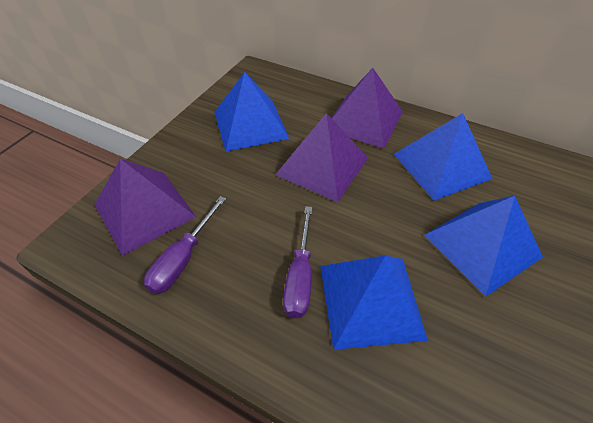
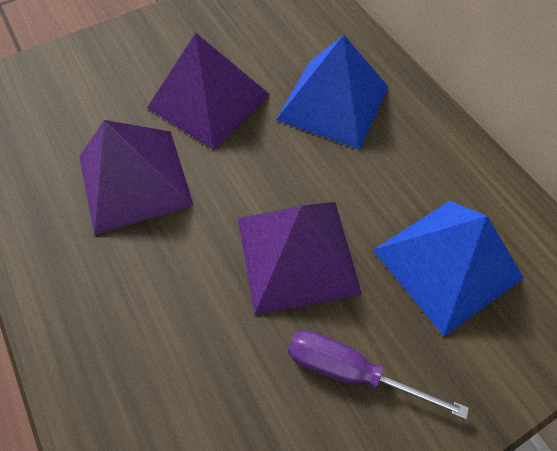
blue pyramid: [214,72,289,151] [320,255,428,350] [394,113,492,201] [424,196,543,297] = 4 -> [276,35,389,150] [373,201,524,337] = 2
purple screwdriver: [144,196,226,294] [283,206,312,318] = 2 -> [288,330,469,419] = 1

